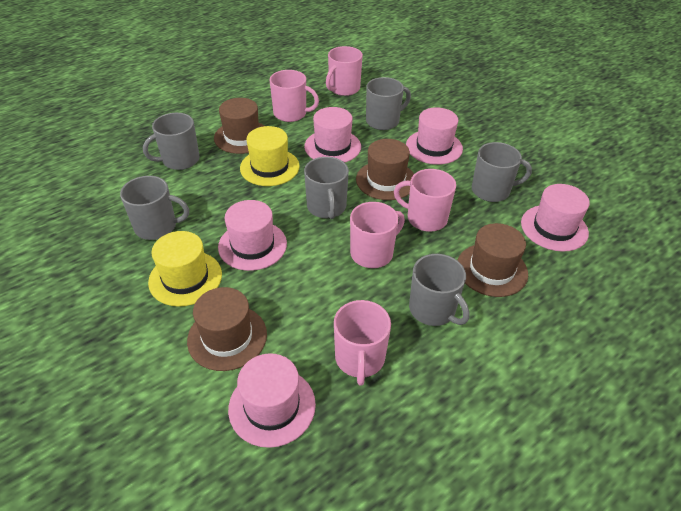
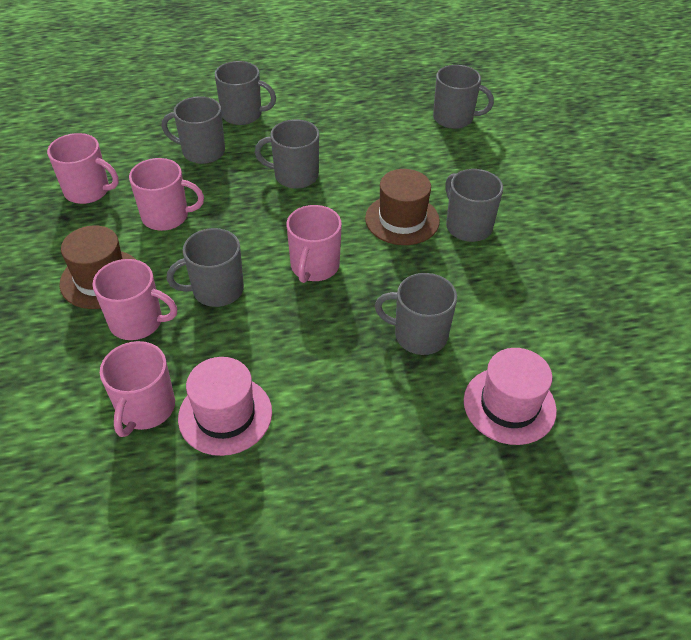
brown hat: [187,287,267,371] [214,98,265,154] [356,139,414,200] [457,223,528,297] = 4 -> [59,225,136,309] [365,169,440,245] = 2
grey mug: [120,176,189,240] [143,113,199,170] [304,157,349,219] [366,77,411,130] [409,254,469,326] [472,142,532,202] = 6 -> [162,96,225,164] [167,228,244,307] [215,61,276,125] [255,119,319,189] [375,273,457,355] [433,65,494,129] [446,169,503,242] = 7
pink hat: [218,200,287,271] [228,353,316,448] [304,107,361,163] [406,107,463,165] [521,184,590,252] = 5 -> [178,357,272,456] [464,348,557,445] = 2
yellow hat: [148,231,222,307] [240,126,300,186] = 2 -> none = 0

